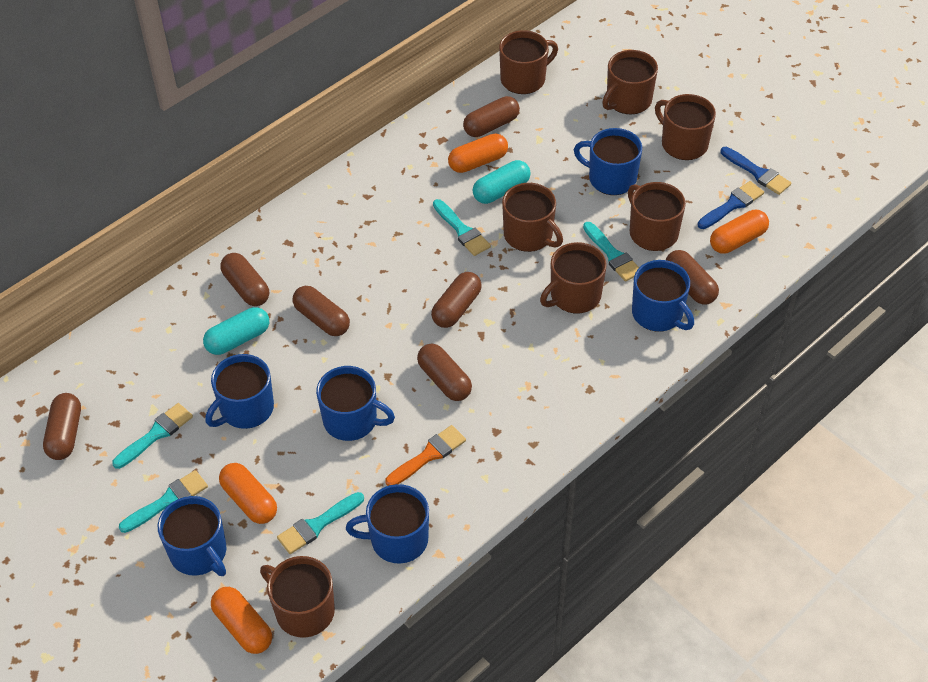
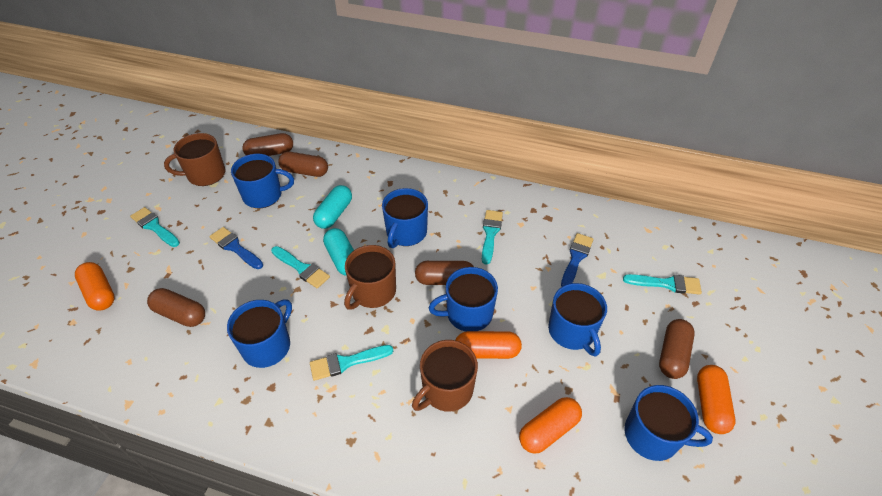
brown capsule: [43,393,81,460] [220,253,269,306] [293,286,350,336] [417,344,472,401] [431,272,482,328] [463,96,520,137] [666,250,719,305] = 7 -> [147,288,205,327] [242,133,293,156] [279,152,328,177] [415,261,474,285] [659,319,695,379] = 5
brown mug: [260,556,335,638] [499,30,558,94] [502,183,563,252] [540,242,607,313] [602,50,658,114] [628,182,686,251] [655,94,716,160] = 7 -> [164,133,225,186] [344,245,396,310] [412,340,478,412] = 3
orange brush: [385,425,466,486] = 1 -> none = 0

